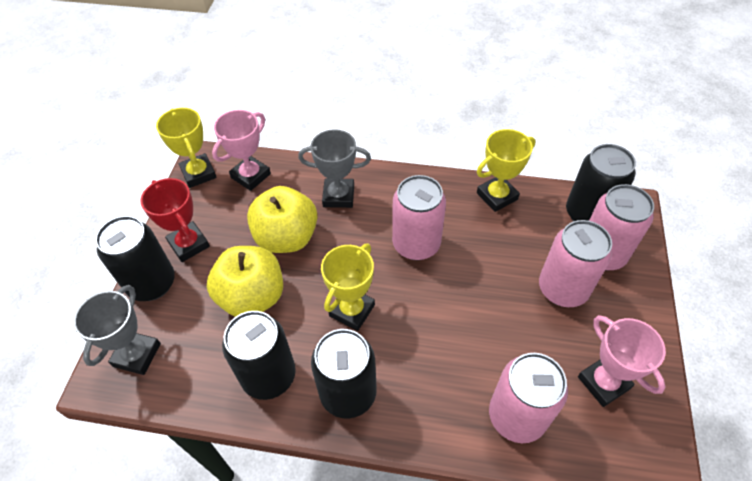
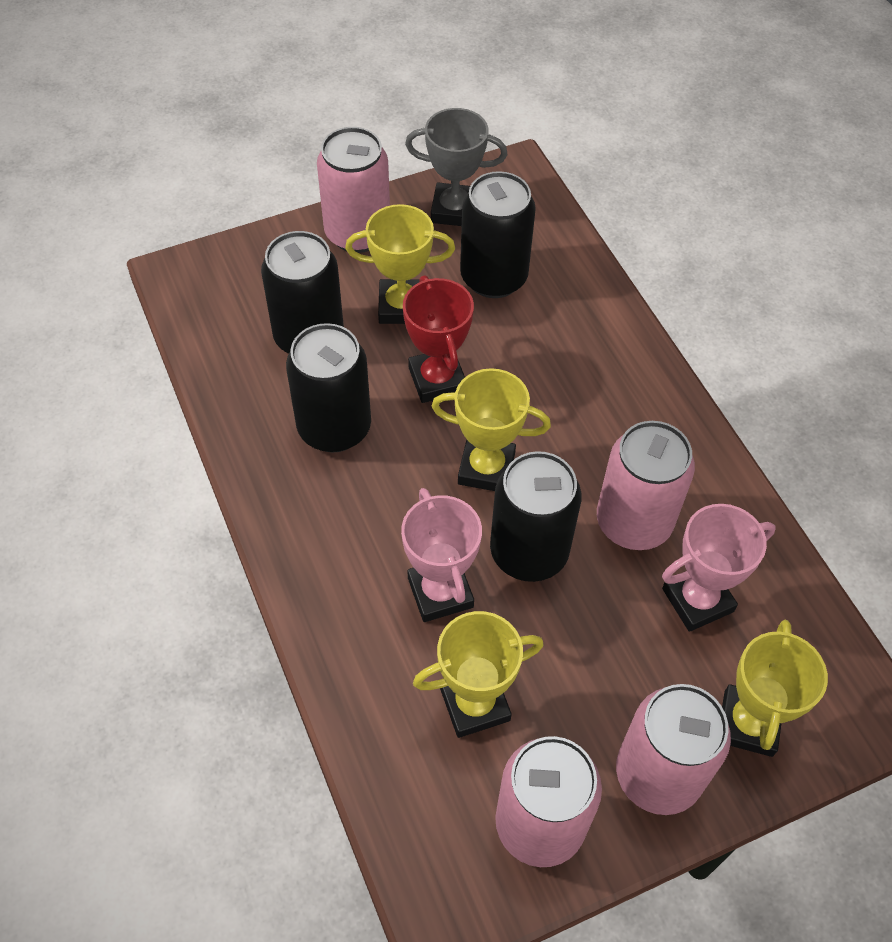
grey trophy: [74,285,161,375] [298,129,371,208] = 2 -> [405,108,507,226] = 1
yellow apple: [207,246,283,317] [247,186,318,253] = 2 -> none = 0
yellow trophy: [156,108,217,188] [321,243,375,331] [477,129,536,212] = 3 -> [345,204,455,324] [413,611,544,738] [431,368,551,491] [722,620,828,757] = 4

